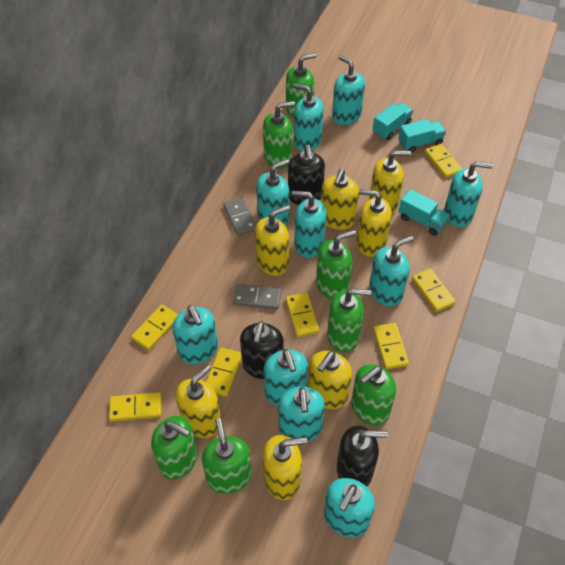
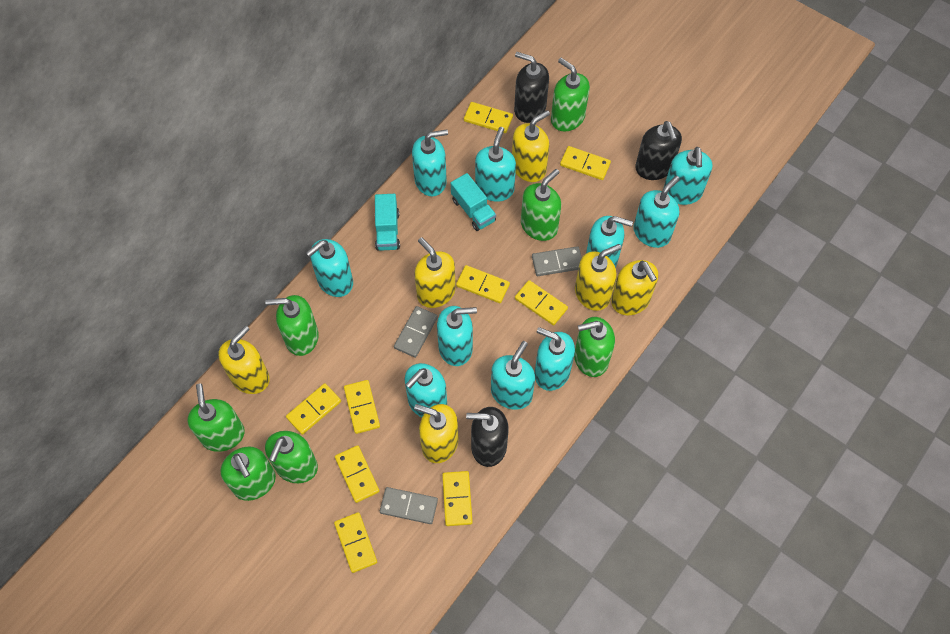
grey domino: [224,197,256,236] [233,284,282,310] = 2 -> [380,487,438,524] [394,306,438,358] [532,246,582,276] = 3
turquoise truck: [373,102,413,140] [398,119,446,153] [398,189,450,236] = 3 -> [375,194,400,251] [451,173,496,231] = 2
yellow domino: [109,392,162,422] [131,304,178,350] [206,347,242,397] [286,293,319,337] [373,323,409,369] [412,268,456,312] [425,144,463,178] = 7 -> [286,383,341,435] [334,512,377,573] [335,445,379,503] [344,380,380,434] [442,471,473,526] [456,265,510,303] [464,102,513,133] [515,280,568,326] [560,146,611,180] = 9
yellow soap dispenser: [176,364,221,438] [255,205,290,276] [262,435,307,500] [308,351,352,409] [321,169,359,230] [356,189,392,257] [369,150,411,214] = 7 -> [218,325,270,394] [414,237,456,308] [414,404,458,463] [512,110,550,182] [575,244,621,311] [611,260,658,315] = 6

